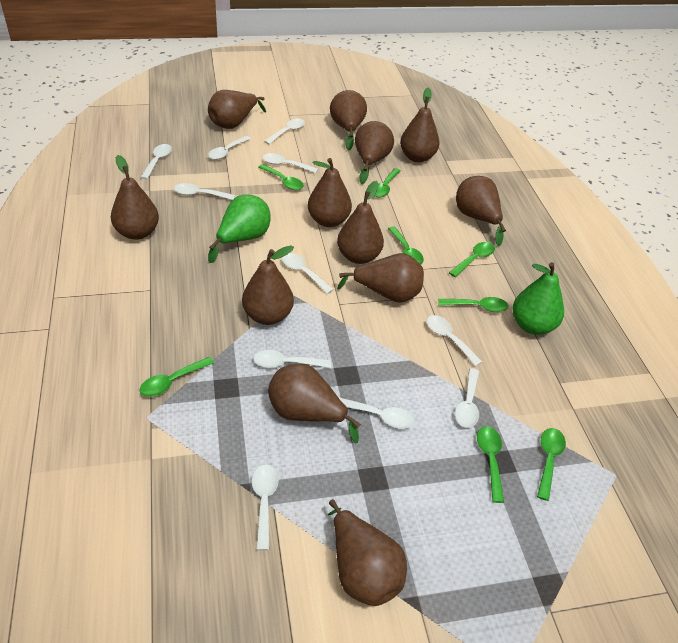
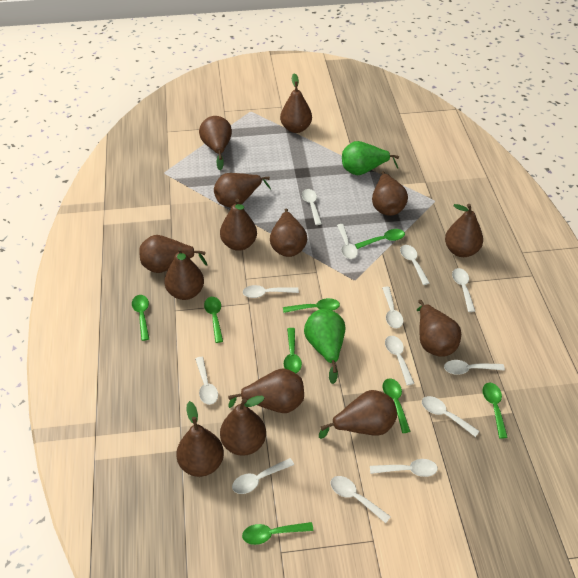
brown pear: [111,155,159,240] [208,90,266,129] [242,245,294,325] [268,363,361,443] [308,158,352,227] [328,499,407,606] [330,90,367,151] [337,181,384,264] [337,253,424,303] [355,121,394,184] [400,88,440,162] [456,176,506,246] = 12 -> [139,235,207,273] [164,247,204,300] [176,401,224,477] [199,116,232,170] [214,173,271,208] [220,199,257,251] [220,396,266,456] [228,368,304,413] [270,209,307,257] [280,73,312,133] [319,390,397,439] [372,171,408,216] [417,300,461,357] [445,204,483,257] = 14
white spoon: [141,144,172,179] [174,183,235,200] [208,136,251,160] [252,464,279,550] [253,350,331,368] [262,153,318,173] [264,118,305,144] [282,253,334,294] [338,397,414,429] [426,315,482,366] [455,368,479,428] = 11 -> [195,357,218,405] [232,458,294,494] [243,285,299,298] [302,189,322,225] [331,476,391,523] [337,224,358,259] [370,459,438,477] [382,287,403,328] [385,336,415,386] [400,245,430,285] [422,396,480,437] [444,360,505,375] [452,268,475,312] = 13

